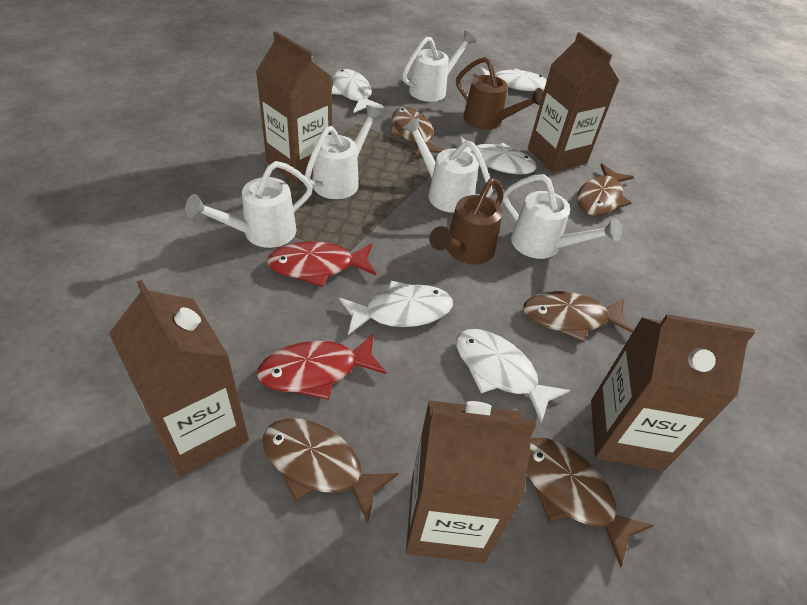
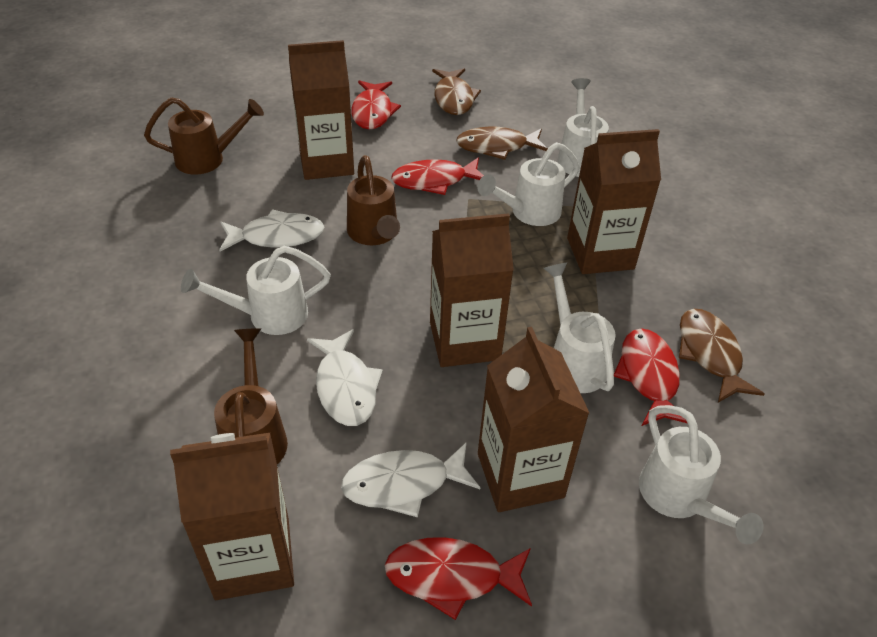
brown fish: [263,418,398,523] [390,107,444,158] [523,291,634,343] [527,438,654,567] [577,164,634,216] = 5 -> [432,68,481,115] [456,126,548,160] [679,309,765,403] = 3
brown watering can: [429,178,503,264] [456,57,543,130] = 2 -> [144,97,264,175] [214,328,288,464] [347,155,400,245] = 3
red fish: [257,333,386,400] [267,241,376,287] = 2 -> [351,80,401,130] [385,537,532,620] [391,157,484,195] [614,328,687,426] = 4
white fish: [332,69,384,113] [339,280,453,335] [456,329,570,423] [460,136,537,174] [480,67,547,91] = 5 -> [219,209,325,252] [307,329,383,426] [341,442,480,517] = 3

